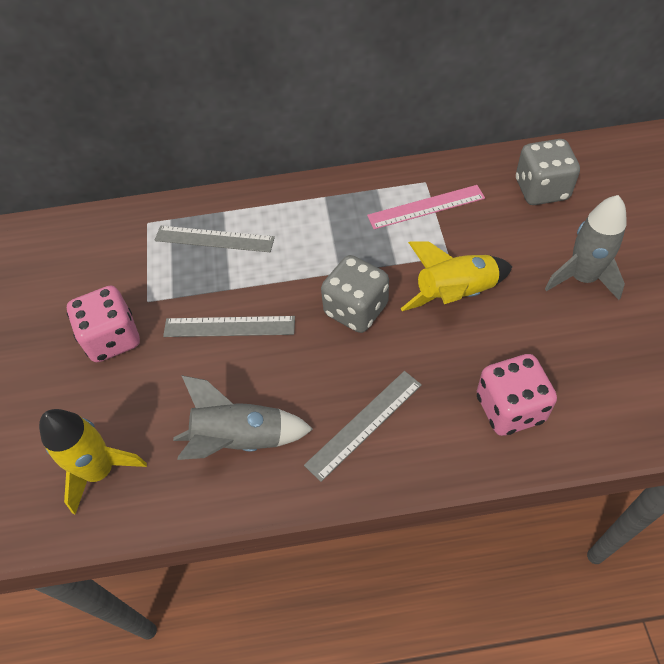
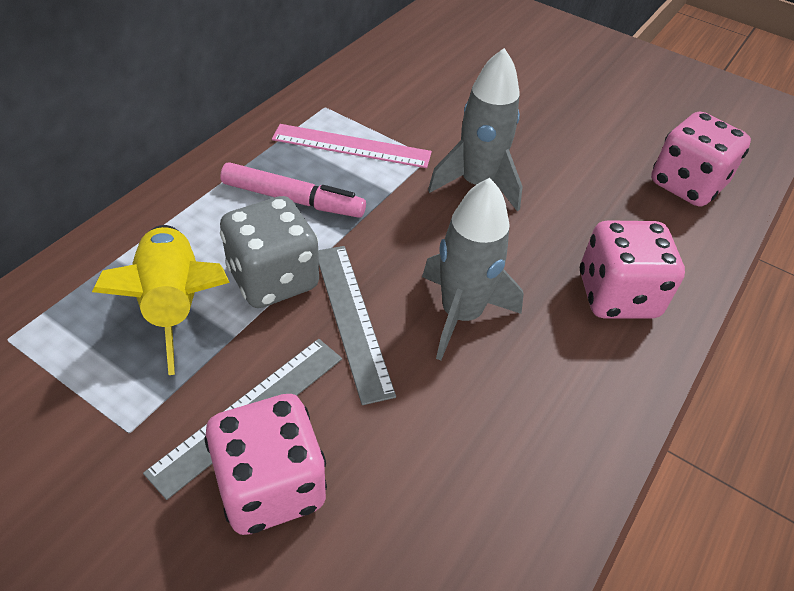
grey dice: [321,255,389,333] [516,139,580,205] = 2 -> [220,196,319,308] = 1
grey ruler: [155,226,275,252] [163,316,295,337] [304,371,422,482] = 3 -> [143,339,342,500] [318,246,396,405] = 2
pink dice: [67,286,140,362] [477,354,557,436] = 2 -> [204,394,327,535] [580,220,685,319] [651,111,751,207] = 3
pink marker: none = 0 -> [220,162,366,218] = 1
yellow rocket: [39,409,147,514] [401,242,512,311] = 2 -> [92,225,230,375] = 1

